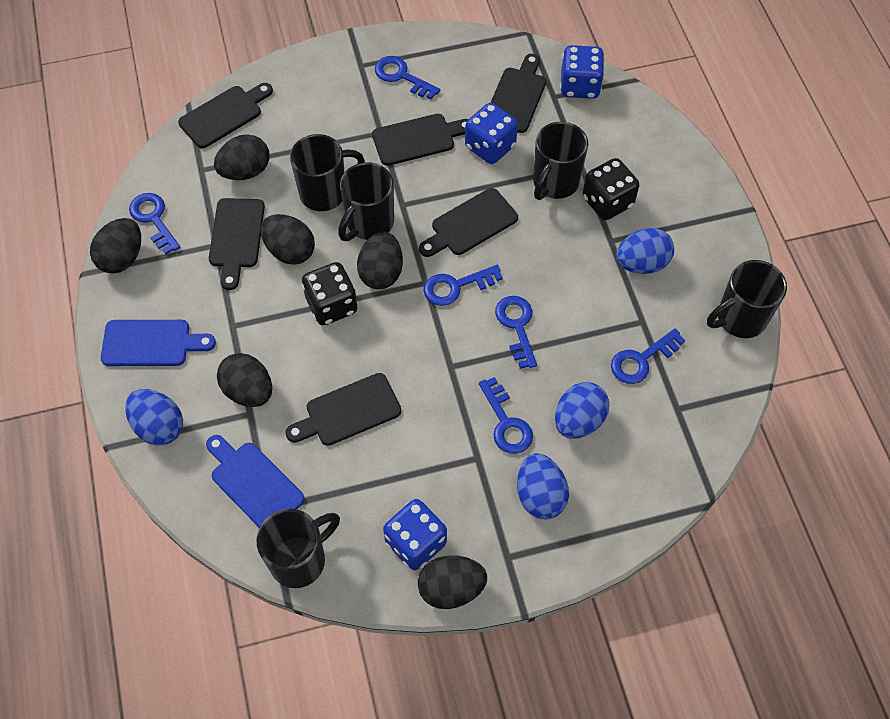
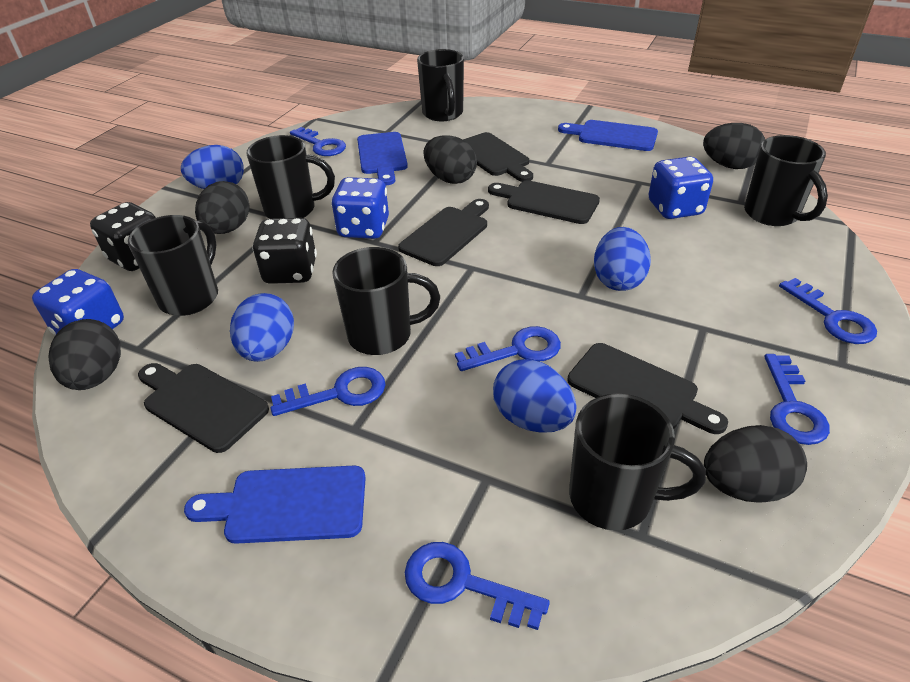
black cutting board: [178,83,273,148] [209,198,265,290] [285,373,401,446] [372,114,468,166] [419,188,518,257] [490,54,546,133] = 6 -> [138,363,269,453] [398,199,489,266] [463,132,533,182] [488,180,600,224] [567,343,728,434] = 5
black egg: [90,218,141,273] [214,134,269,180] [217,353,272,407] [261,214,315,265] [357,232,403,289] [418,556,487,609] = 6 -> [48,319,121,390] [195,181,250,234] [424,135,477,184] [703,123,765,169] [704,425,807,503] = 5
black mug: [257,509,340,588] [290,134,365,211] [338,162,394,241] [533,122,588,200] [707,260,787,338] = 5 -> [128,215,218,316] [246,135,335,219] [332,247,440,355] [417,49,464,121] [569,394,706,531] [744,135,828,226] = 6
blue cutting board: [101,320,216,366] [206,435,305,528] = 2 -> [184,466,366,544] [357,132,408,185] [558,120,658,151] = 3

